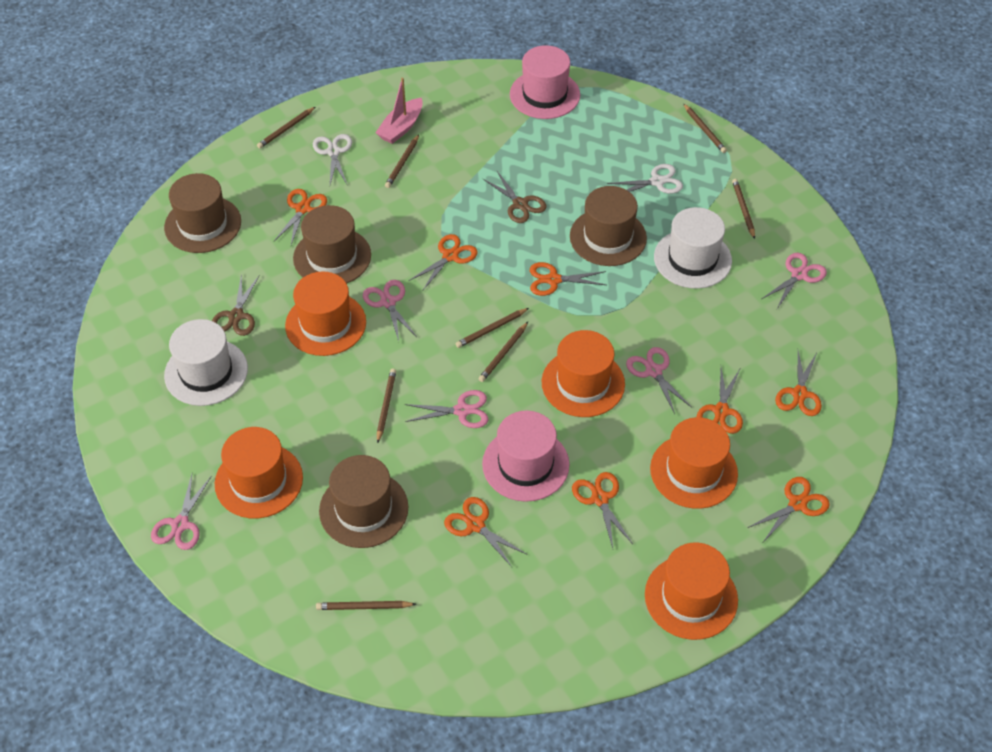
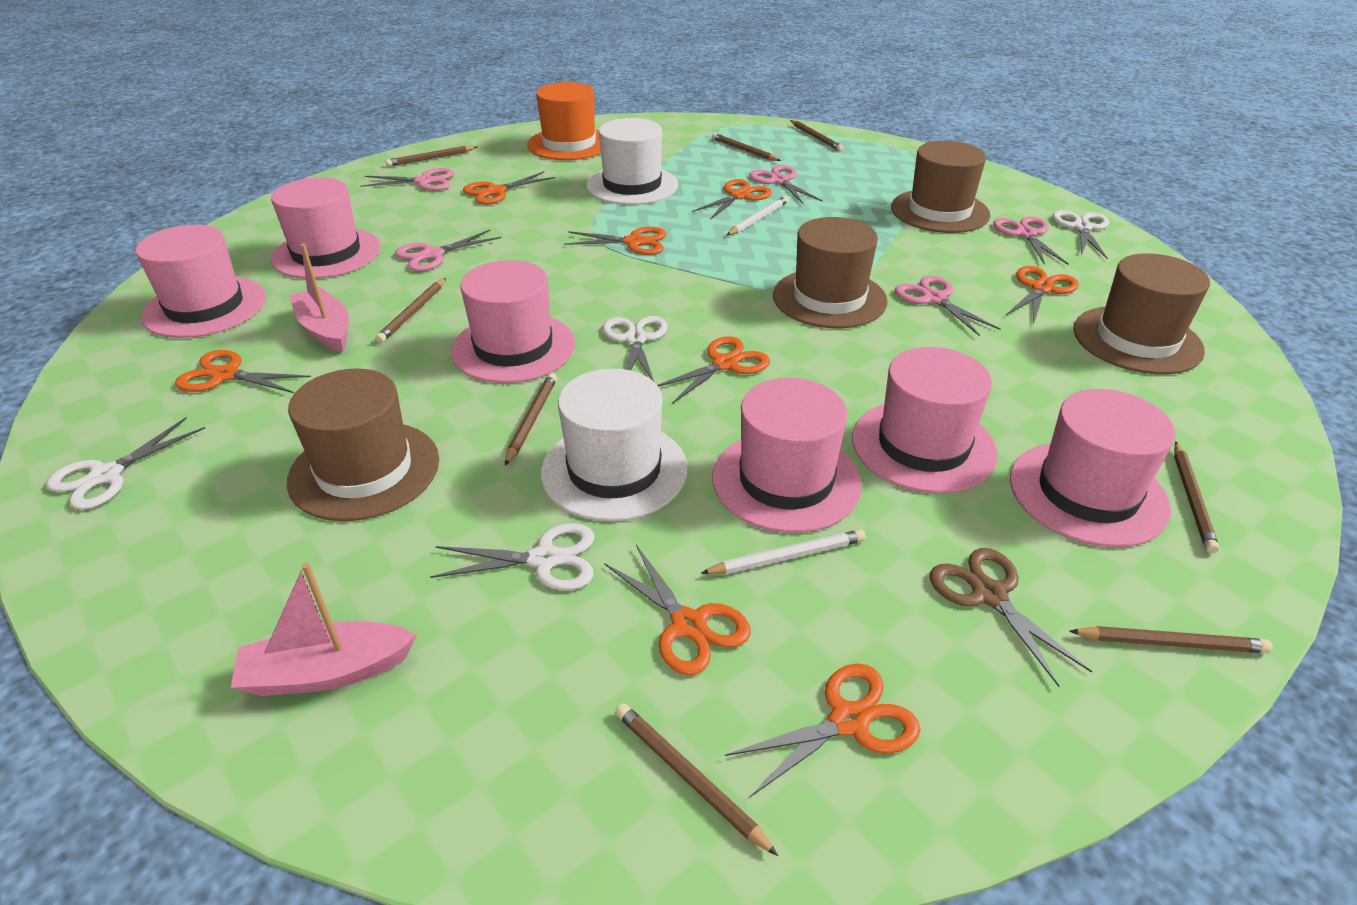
brown scissors: [212,274,260,336] [483,171,547,223] = 2 -> [930,548,1092,687] = 1
orange hat: [215,427,303,518] [285,272,366,356] [542,330,625,417] [645,543,738,640] [650,417,738,509] = 5 -> [527,82,601,160] = 1
pink boat: [375,78,423,144] = 1 -> [231,563,417,696] [289,244,349,352] = 2
pink hat: [482,410,570,502] [510,45,580,119] = 2 -> [136,224,266,338] [271,177,381,279] [451,260,575,383] [712,378,862,533] [852,347,998,494] [1010,389,1176,547] = 6
white pencil: none = 0 -> [701,529,866,574] [726,196,789,236] = 2
white scissors: [313,134,352,184] [607,164,683,194] = 2 -> [46,417,205,510] [430,523,594,591] [603,316,668,381] [1052,210,1109,259] = 4

